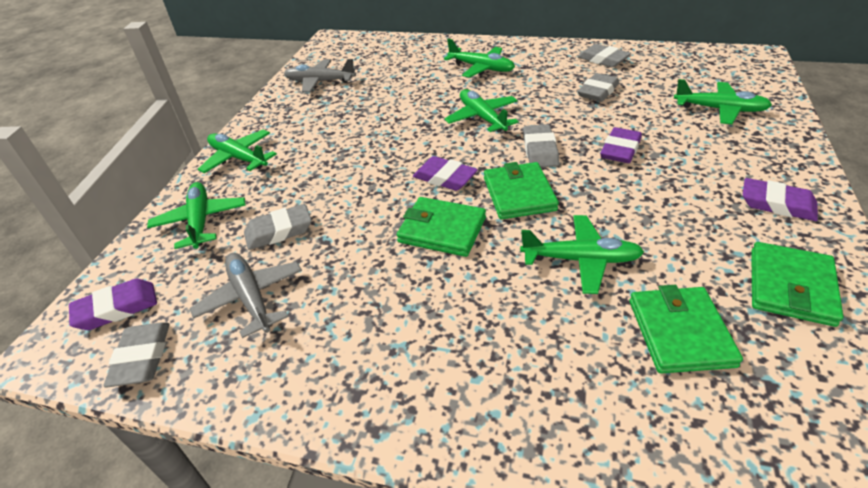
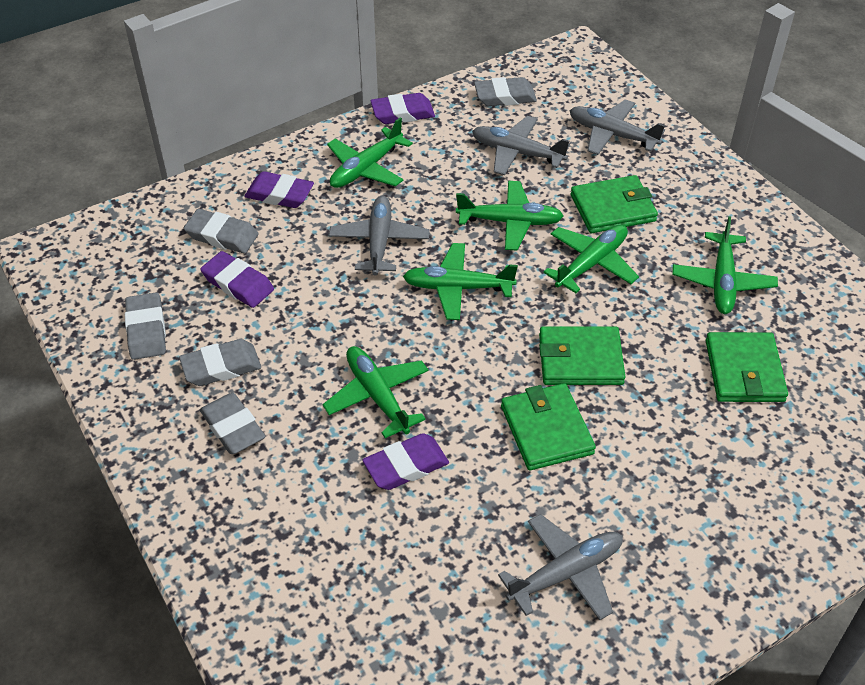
grey plane: [190,253,302,338] [284,59,356,92] = 2 -> [329,196,430,275] [472,116,570,175] [498,514,623,620] [569,99,665,155] = 4

